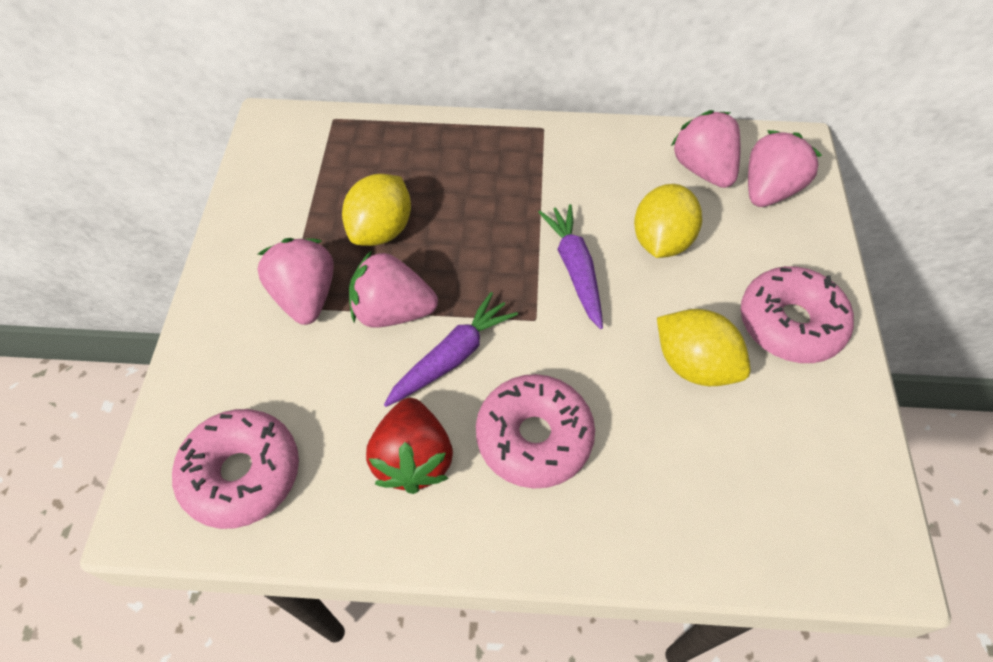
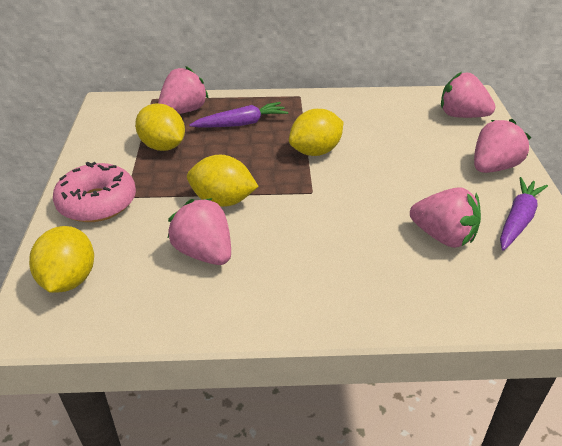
pink donut: [172,409,299,529] [476,374,595,489] [741,266,854,363] = 3 -> [53,162,136,222] = 1
pink strawberry: [258,238,334,325] [349,251,438,328] [671,110,740,188] [748,130,822,207] = 4 -> [158,66,209,114] [167,198,231,265] [410,187,481,248] [441,72,496,118] [474,119,531,173] = 5
red strawberry: [366,398,453,494] = 1 -> none = 0
yellow lemon: [342,174,411,246] [634,184,702,258] [657,309,751,386] = 3 -> [29,226,94,293] [135,104,185,151] [187,155,259,207] [289,109,343,156] = 4

